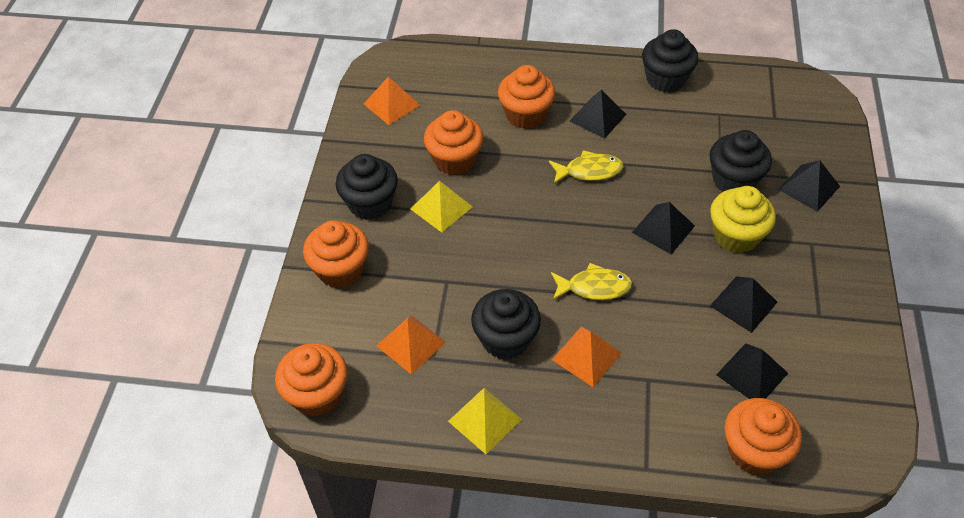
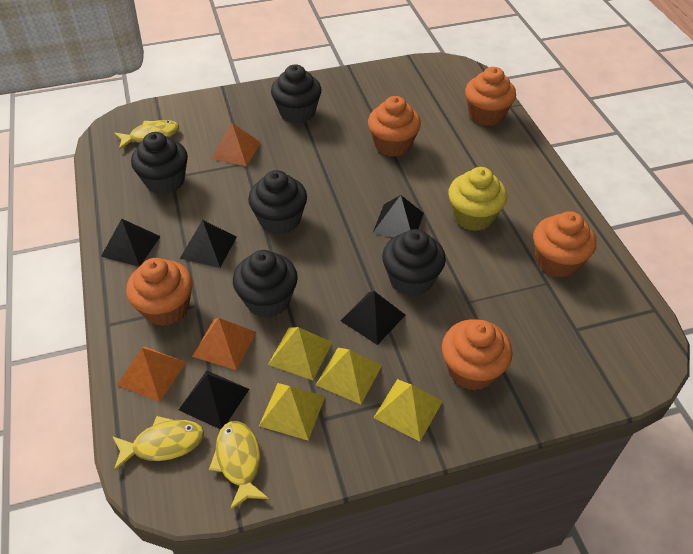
black cupcake: [336,154,398,220] [471,289,541,360] [642,29,698,93] [710,130,772,192] = 4 -> [131,132,188,194] [233,250,298,318] [248,170,307,235] [271,64,321,124] [382,229,446,296] = 5
yellow fish: [549,150,624,184] [551,263,633,300] = 2 -> [112,416,204,471] [114,120,179,150] [209,421,269,510] = 3
yellow pyramid: [411,181,473,232] [448,388,522,454] = 2 -> [259,383,325,440] [268,327,332,380] [316,348,382,404] [373,379,443,442] = 4

